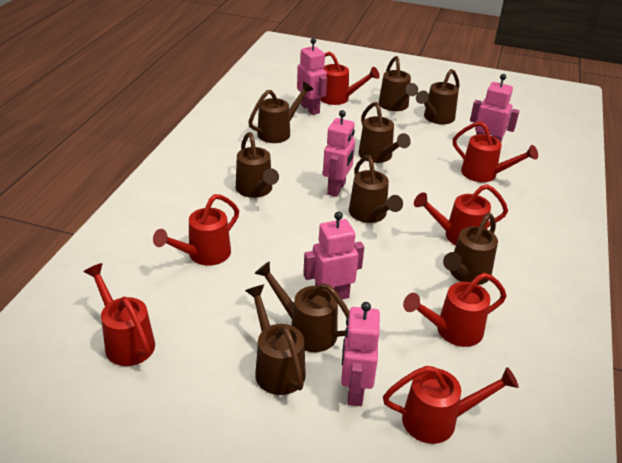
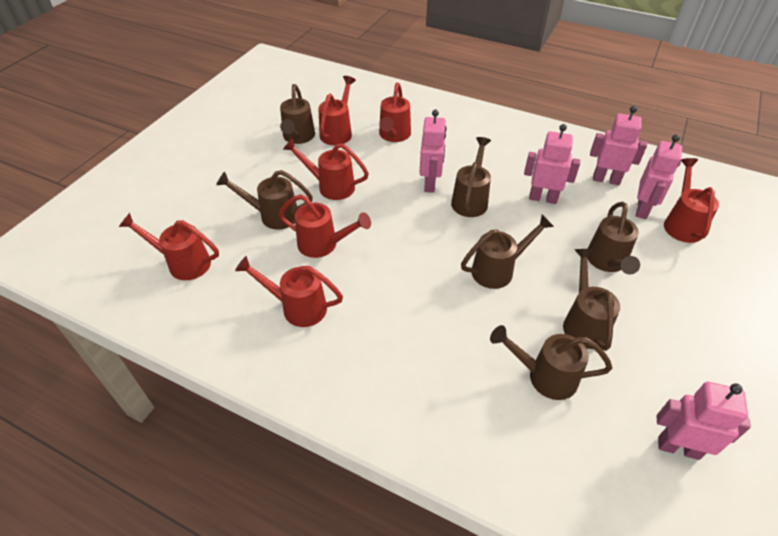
brown watering can: [236,132,279,198] [245,285,306,395] [248,81,314,143] [254,261,349,352] [349,155,403,223] [358,102,411,163] [379,56,418,111] [416,69,459,124] [443,213,498,285] = 9 -> [216,170,313,230] [280,84,315,144] [451,137,491,217] [461,215,554,289] [490,325,612,400] [563,249,620,351] [587,202,640,275] = 7

